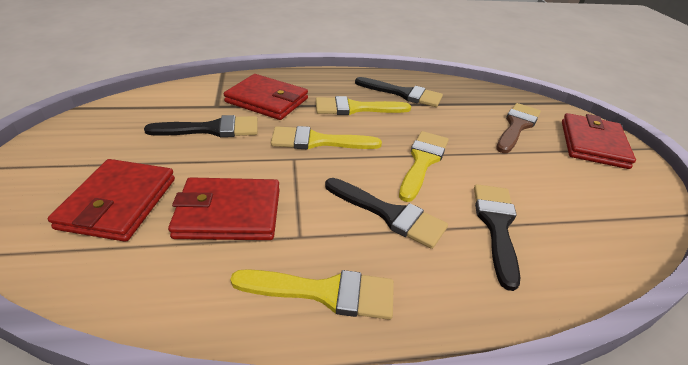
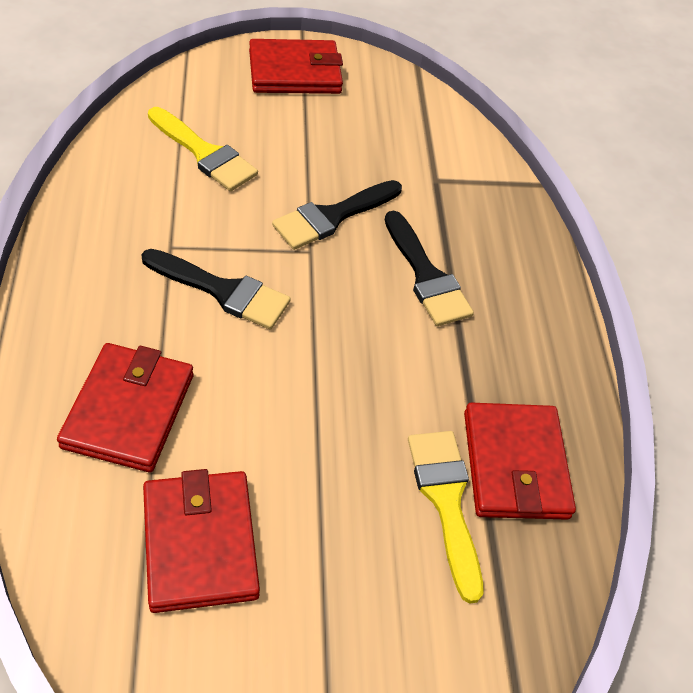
black brush: [144,115,258,137] [325,178,448,249] [355,77,443,107] [474,184,520,291] = 4 -> [141,249,291,329] [272,180,402,250] [385,211,474,326] = 3
brown brush: [496,103,541,153] = 1 -> none = 0
yellow brush: [230,269,394,320] [271,126,382,149] [316,96,411,115] [399,131,448,202] = 4 -> [148,107,258,191] [408,431,483,604] = 2

